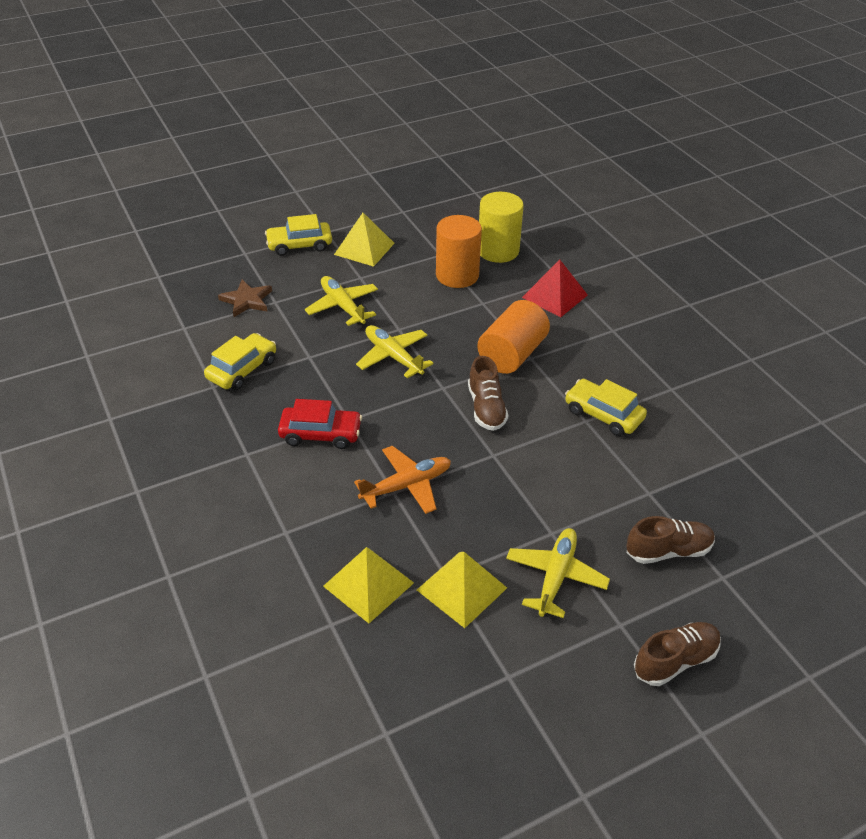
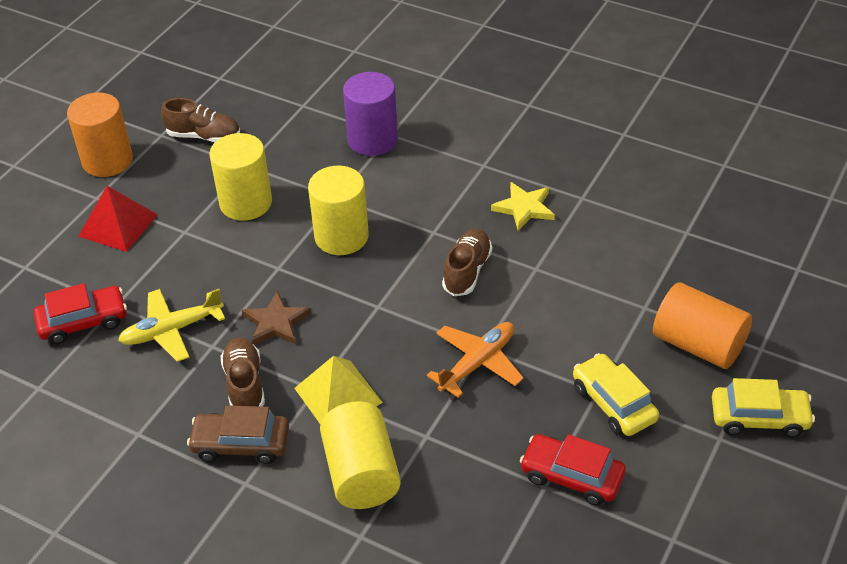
brown car: none = 0 -> [187,405,289,464] = 1
purple cylinder: none = 0 -> [343,72,398,156] = 1
red car: [278,399,362,449] = 1 -> [33,283,127,344] [520,434,626,506] = 2
yellow car: [204,333,276,390] [265,214,332,256] [565,379,647,436] = 3 -> [573,353,659,436] [712,378,815,438] = 2
yellow cylinder: [479,192,524,263] = 1 -> [209,133,272,221] [308,166,369,255] [320,401,401,509] = 3
yellow plane: [305,276,378,326] [356,325,434,378] [506,528,610,618] = 3 -> [118,289,225,362] = 1
yellow pyramid: [323,547,414,623] [334,213,395,267] [417,552,507,628] = 3 -> [294,356,383,425] = 1
yellow star: none = 0 -> [491,182,555,231] = 1

